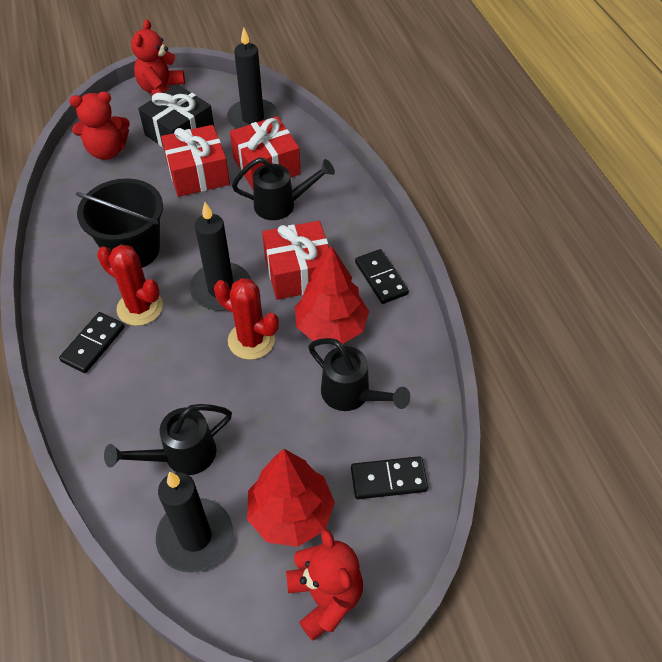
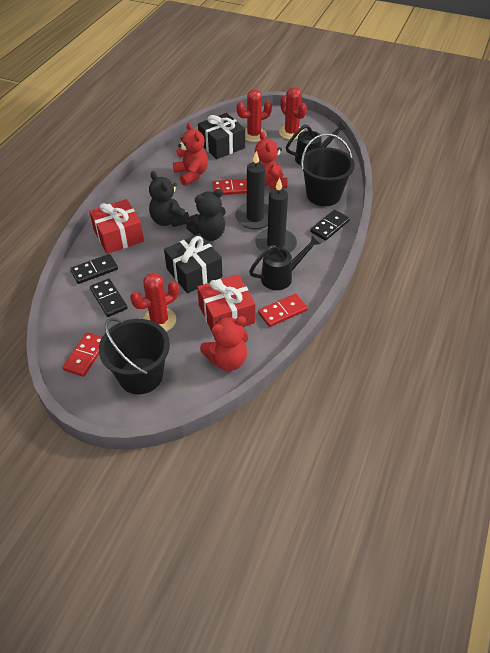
black bucket: [76,178,163,268] = 1 -> [99,318,170,394] [300,133,355,206] = 2
black candle: [156,472,233,573] [189,202,251,311] [227,27,279,129] = 3 -> [235,151,269,229] [255,177,297,253] = 2
black gift: [138,84,214,147] = 1 -> [164,234,222,294] [198,113,245,159] = 2
black teddy bear: none = 0 -> [149,171,189,227] [186,189,226,241] = 2
black watering can: [104,404,232,475] [232,157,335,220] [308,338,410,411] = 3 -> [249,234,321,290] [286,122,346,165] = 2
red cactus: [97,245,163,326] [214,278,279,360] = 2 -> [130,272,179,332] [237,89,272,142] [279,87,307,140] = 3
red domino: none = 0 -> [62,332,102,377] [213,179,247,195] [258,294,308,327] = 3
red gift: [161,125,230,197] [230,116,301,189] [262,221,329,300] = 3 -> [89,199,144,254] [197,274,256,329] = 2
red tree: [247,449,335,547] [295,245,369,344] = 2 -> none = 0

